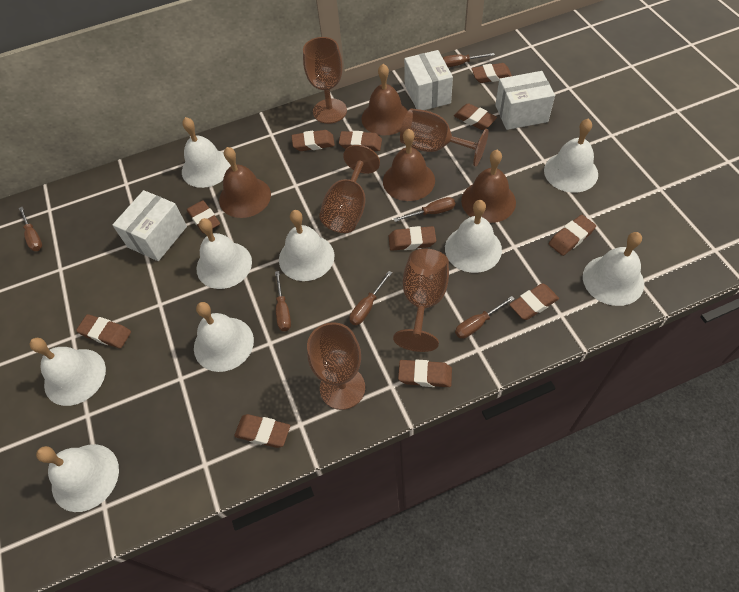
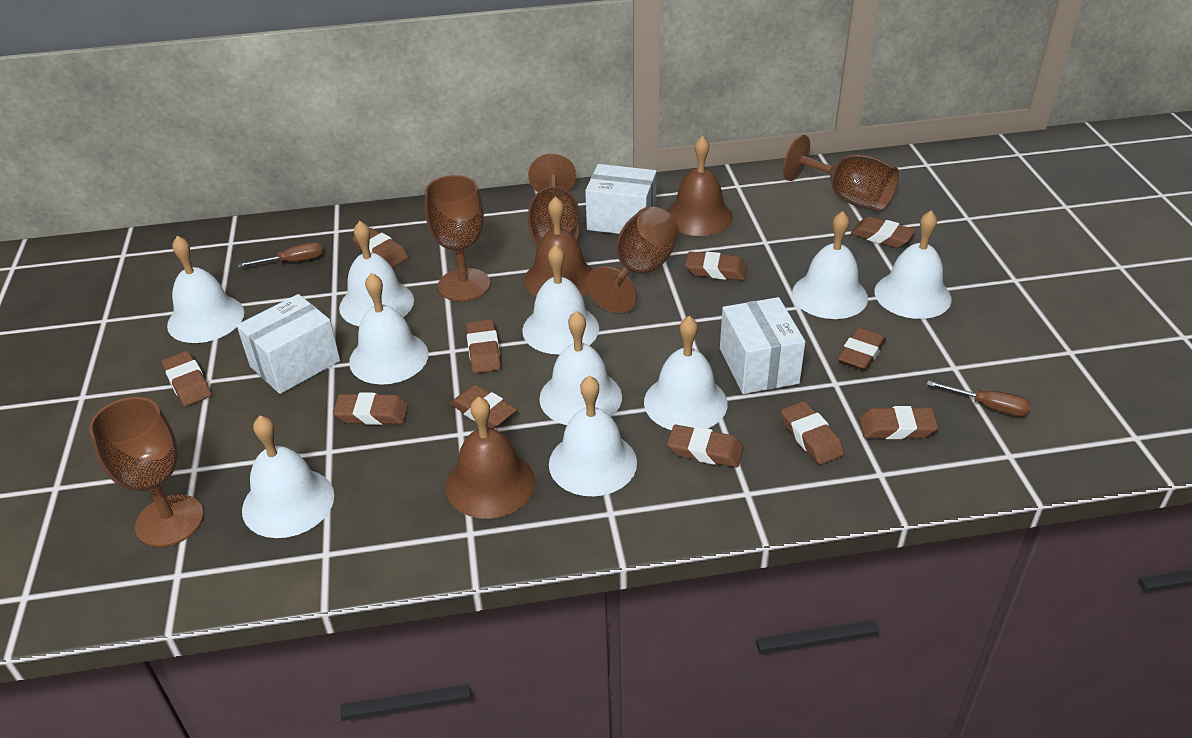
brown bell: [219,147,271,218] [362,64,408,136] [383,129,435,201] [461,150,516,223] = 4 -> [446,397,535,519] [524,196,593,297] [667,136,733,236] = 3
brown screwdriver: [19,207,42,251] [275,271,291,331] [349,271,392,325] [394,197,455,222] [443,53,495,67] [455,296,514,339] = 6 -> [238,242,323,267] [927,381,1031,416] = 2
white bell: [29,338,106,406] [36,444,119,512] [182,117,231,188] [194,302,254,372] [196,218,252,289] [279,210,334,281] [445,200,502,273] [544,118,598,193] [583,232,644,306] = 9 -> [167,236,244,343] [242,416,334,538] [339,221,414,326] [349,273,429,385] [522,244,599,354] [539,311,622,425] [549,375,637,496] [644,316,727,430] [792,211,868,319] [874,211,951,319] = 10

